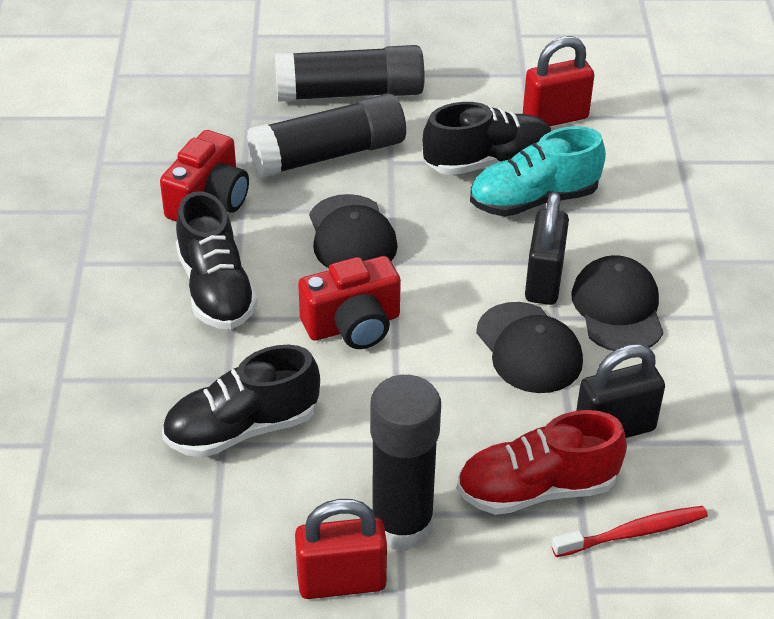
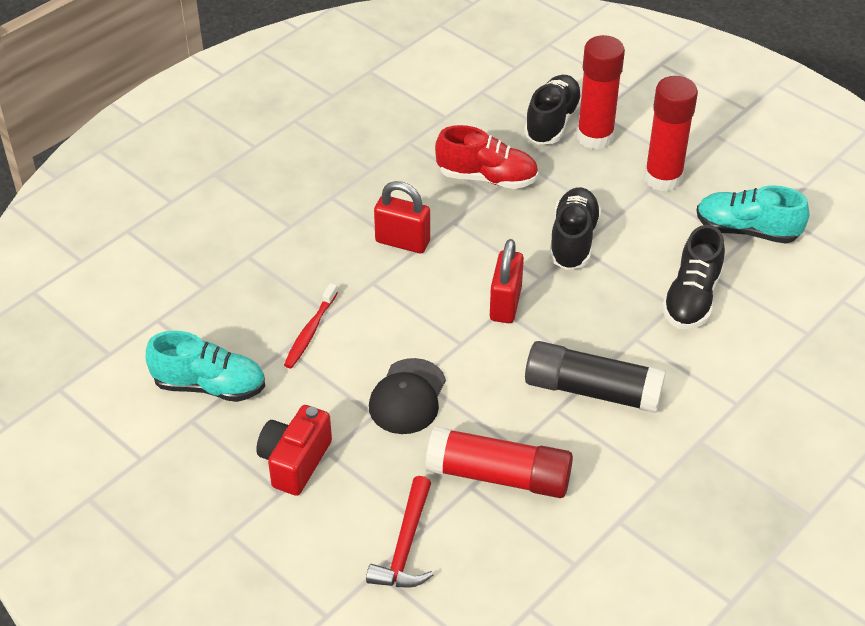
black cap: [309,194,398,268] [476,302,583,393] [571,255,663,351] = 3 -> [369,358,446,434] = 1
black glue stick: [247,93,406,178] [275,45,425,102] [370,375,441,551] = 3 -> [525,341,666,413] = 1
black padlock: [525,192,569,305] [576,344,665,438] = 2 -> none = 0
red camera: [160,130,249,222] [298,256,401,349] = 2 -> [256,405,332,496] = 1
red glue stick: none = 0 -> [425,426,573,498] [577,35,625,150] [644,76,698,192] = 3
red hammer: none = 0 -> [366,476,433,588] = 1
turquoise shoe: [470,126,606,216] = 1 -> [145,331,265,402] [696,185,809,244] = 2

